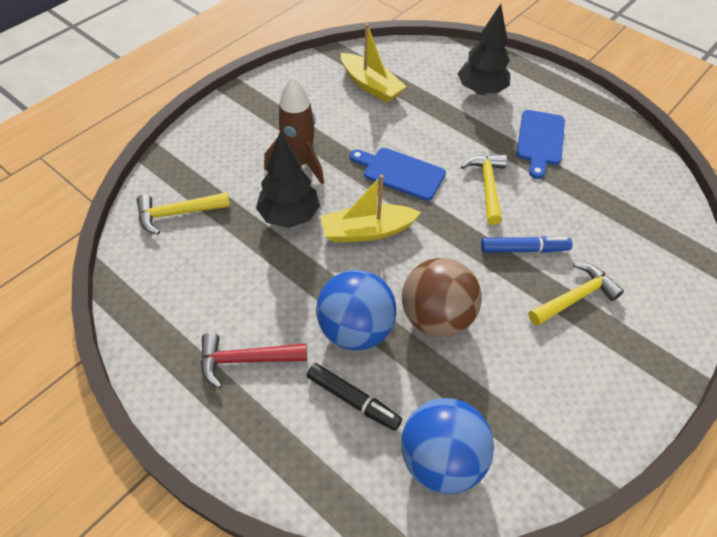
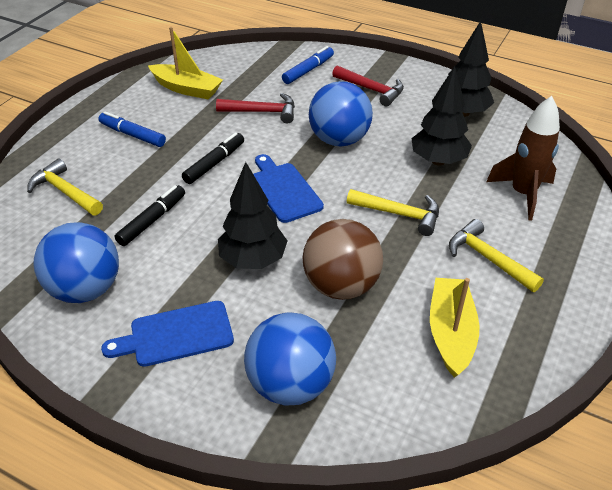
black marker: [307,363,402,431] = 1 -> [115,185,185,246] [182,132,244,184] = 2
black tree: [256,132,320,228] [457,4,510,95] = 2 -> [218,162,288,269] [411,66,472,165] [448,21,494,117] = 3
blue ball: [316,270,396,351] [401,398,494,494] = 2 -> [33,222,119,303] [244,312,336,406] [309,81,373,146] = 3
blue marker: [481,236,572,253] = 1 -> [99,111,166,147] [282,46,334,84] = 2
red hammer: [201,333,307,388] = 1 -> [216,93,295,123] [332,65,404,106] = 2

